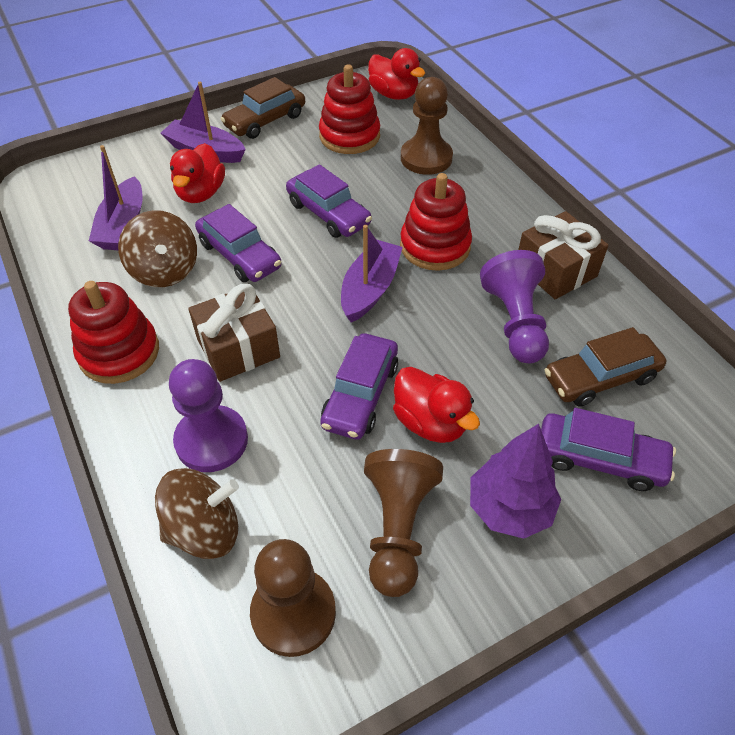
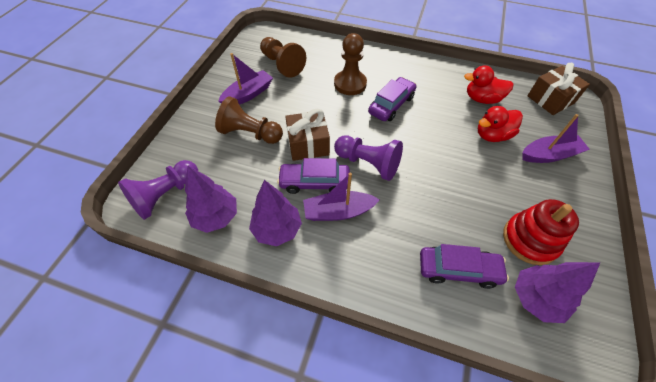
brown car: [221,77,305,139] [545,327,666,407] = 2 -> none = 0
brown spinning top: [118,210,197,287] [155,468,239,559] = 2 -> none = 0
purple car: [195,204,282,282] [286,164,372,238] [320,333,398,440] [541,408,676,491] = 4 -> [277,158,350,194] [368,77,416,121] [420,244,509,289] = 3
purple tree: [470,424,561,539] = 1 -> [185,166,237,233] [249,180,302,246] [515,262,601,323] = 3
red duck: [170,143,225,203] [368,48,425,100] [393,367,480,443] = 3 -> [464,65,514,104] [478,106,523,142] = 2
red stacking toy: [68,281,159,384] [319,64,380,154] [400,173,472,271] = 3 -> [503,199,579,265] = 1

